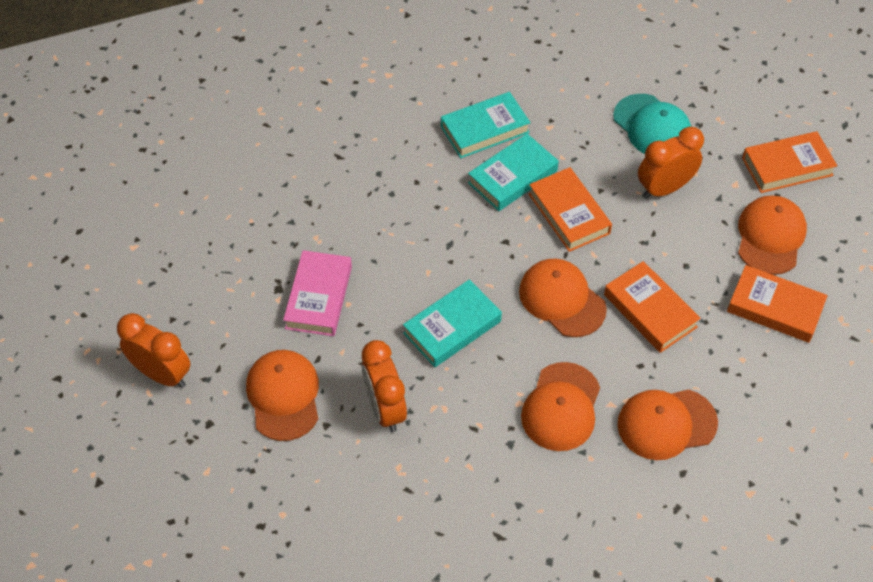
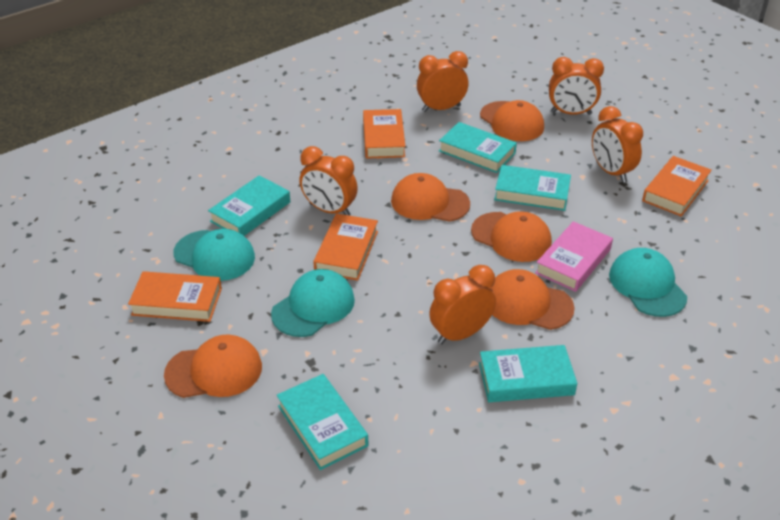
orange clock: [117,313,190,388] [362,340,407,432] [638,127,704,199] = 3 -> [299,146,358,216] [417,51,468,112] [429,265,496,344] [549,57,604,115] [592,106,643,183] = 5
turquoise book: [403,279,502,367] [441,92,531,158] [468,134,559,211] = 3 -> [208,175,290,236] [277,374,368,470] [439,122,517,173] [479,345,577,402] [494,165,571,211] = 5
turquoise cap: [613,94,691,154] = 1 -> [173,229,255,281] [271,269,355,337] [609,248,687,317] = 3

